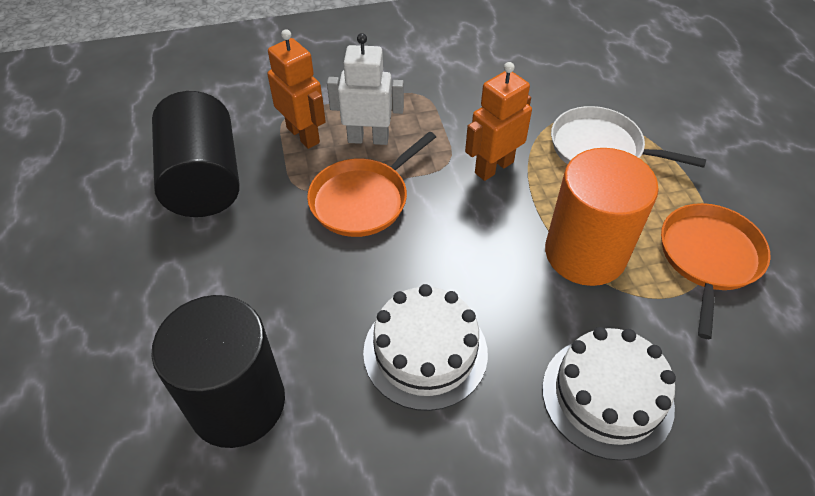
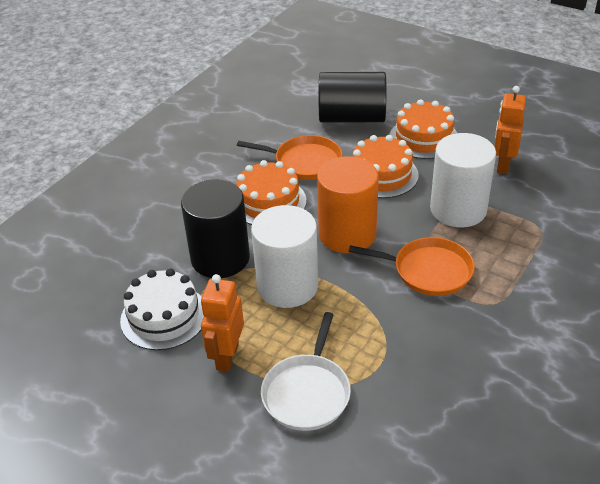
orange cake: none = 0 -> [236,160,306,225] [352,135,419,198] [389,99,457,159] = 3
white cake: [363,284,488,411] [542,327,676,461] = 2 -> [120,269,204,350] = 1
white cylinder: none = 0 -> [251,205,318,308] [430,133,496,227] = 2
white robot: [327,33,404,145] = 1 -> none = 0

